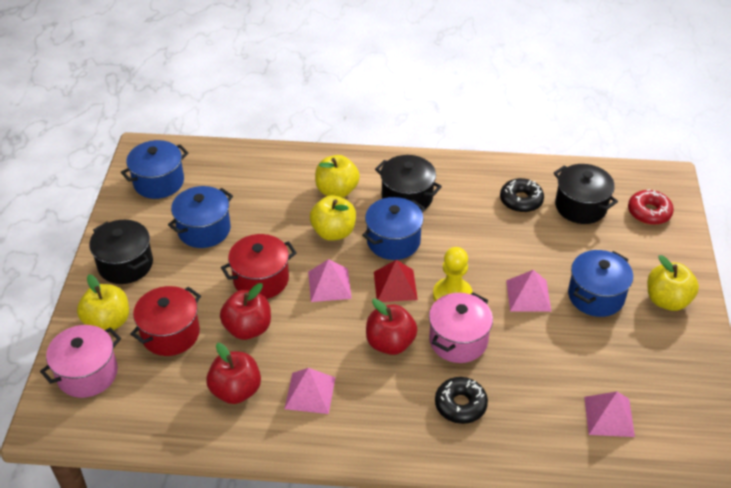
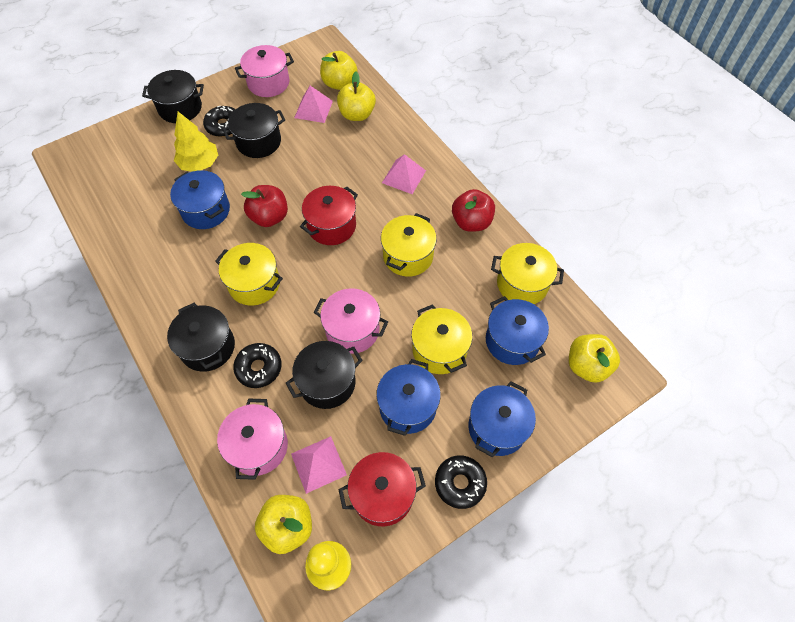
black donut: [435,377,488,424] [500,178,544,213] = 2 -> [203,106,236,137] [233,343,282,388] [435,455,487,509] = 3
black pot: [89,220,153,284] [375,155,442,210] [554,164,618,224] = 3 -> [142,70,204,123] [167,303,235,372] [222,103,285,158] [286,341,363,409] = 4
pink pot: [40,325,121,398] [429,292,493,363] = 2 -> [217,399,288,480] [235,45,294,97] [313,288,388,354] = 3
pink pyramid: [284,368,336,414] [308,259,352,302] [506,270,551,312] [584,392,635,437] = 4 -> [291,436,347,494] [294,86,333,123] [382,154,426,194] = 3
red apple: [206,343,261,404] [220,283,271,340] [366,299,418,355] = 3 -> [241,185,288,227] [452,189,495,232] = 2
red donut: [628,189,674,225] = 1 -> none = 0
red pyramid: [374,260,418,302] = 1 -> none = 0
yellow pot: none = 0 -> [215,243,283,306] [381,213,437,277] [411,304,472,374] [491,243,564,304] = 4
yellow tree: none = 0 -> [174,112,218,172] = 1

